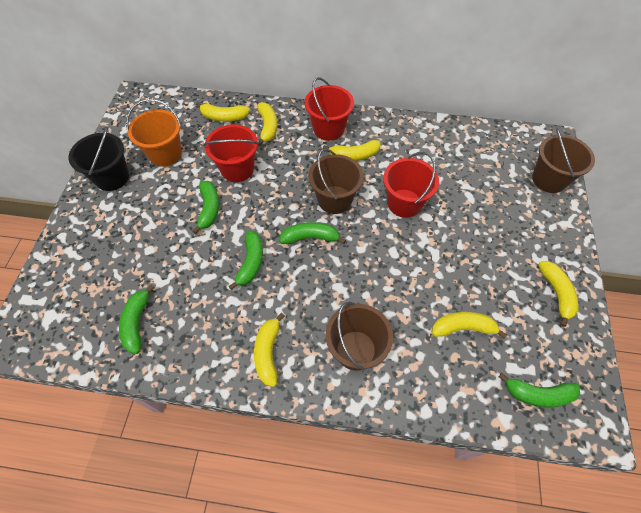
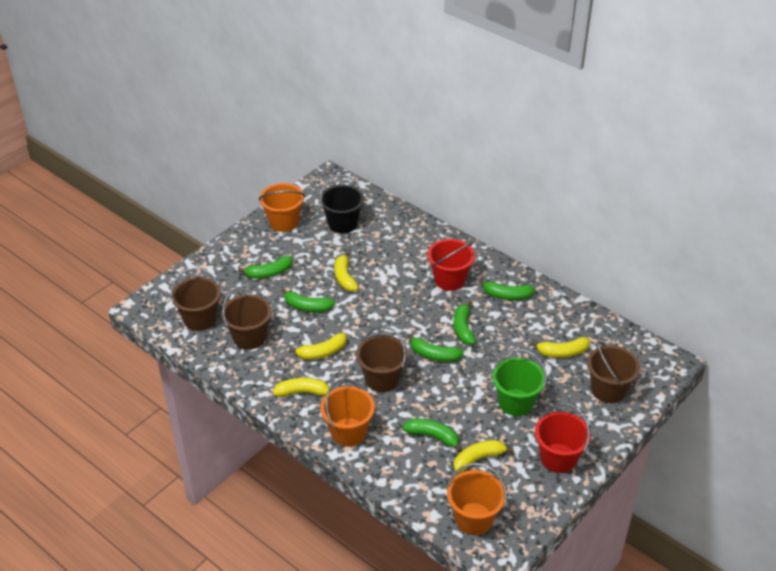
brown bucket: [308,149,364,214] [326,302,393,371] [532,128,595,193] = 3 -> [171,268,221,331] [221,286,272,350] [356,326,408,392] [587,341,640,403] = 4
green banana: [119,285,155,354] [192,181,219,234] [229,231,263,290] [279,222,346,244] [498,373,580,408] = 5 -> [238,256,293,279] [281,288,335,312] [403,419,462,452] [408,334,464,362] [453,301,476,345] [478,279,535,300] = 6
green bucket: none = 0 -> [492,349,547,416] = 1
orange bucket: [126,99,182,167] = 1 -> [259,183,305,232] [320,379,375,446] [447,463,507,535] = 3
red bucket: [203,124,259,182] [305,77,354,141] [383,152,439,218] = 3 -> [428,239,475,291] [535,403,591,473] = 2
yellow banana: [196,102,250,122] [254,313,285,387] [258,102,277,146] [322,140,381,161] [432,312,507,339] [538,261,578,327] = 6 -> [273,378,329,397] [289,333,347,360] [334,251,358,292] [454,440,514,473] [530,337,590,358] = 5

